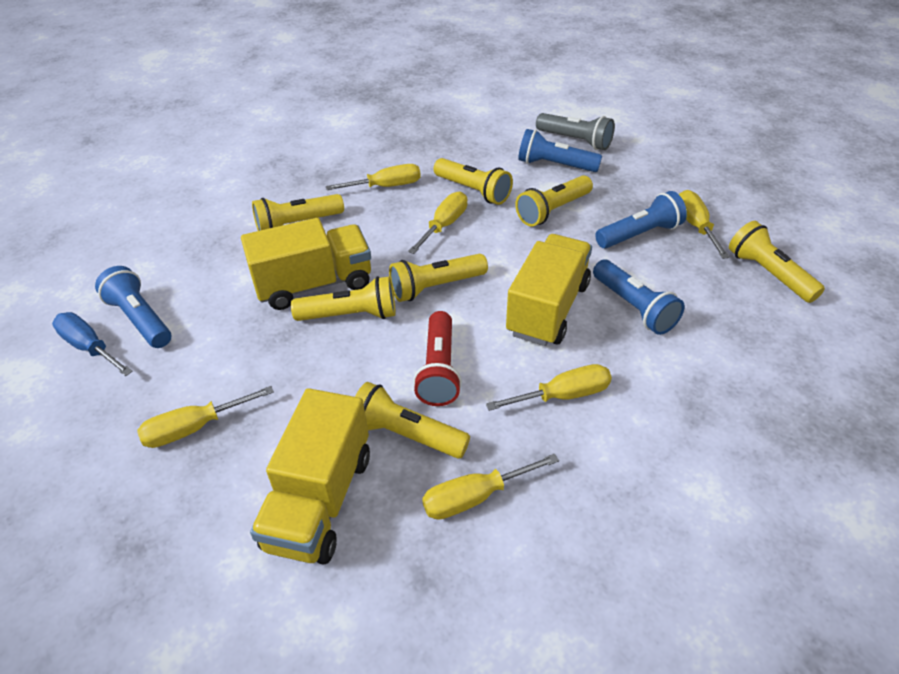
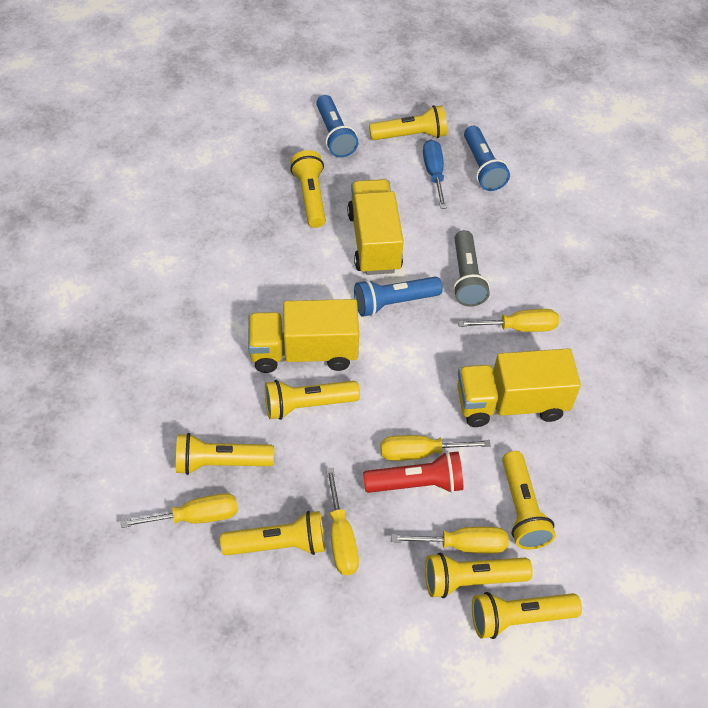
blue flashlight: [95,266,171,348] [518,129,602,172] [593,260,685,335] [595,191,687,249] = 4 -> [316,95,358,157] [354,277,443,317] [464,126,510,191] = 3
yellow flashlight: [252,194,344,231] [291,276,396,321] [355,382,470,459] [389,254,488,302] [434,158,513,205] [515,175,593,227] [729,221,825,303] = 7 -> [176,433,274,475] [220,511,325,556] [265,380,360,420] [290,150,326,228] [369,105,447,140] [425,553,533,598] [472,592,582,639] [502,451,556,550] = 8
yellow screwdriver: [137,386,274,448] [326,164,421,190] [408,192,467,254] [422,454,559,520] [486,364,612,411] [679,190,730,259] = 6 -> [121,493,238,528] [326,467,359,575] [380,435,490,461] [391,527,509,554] [458,309,559,332] = 5

